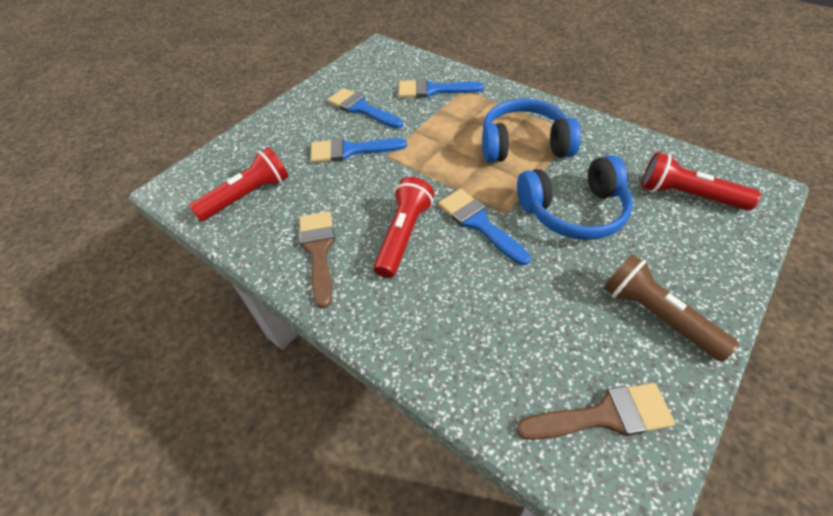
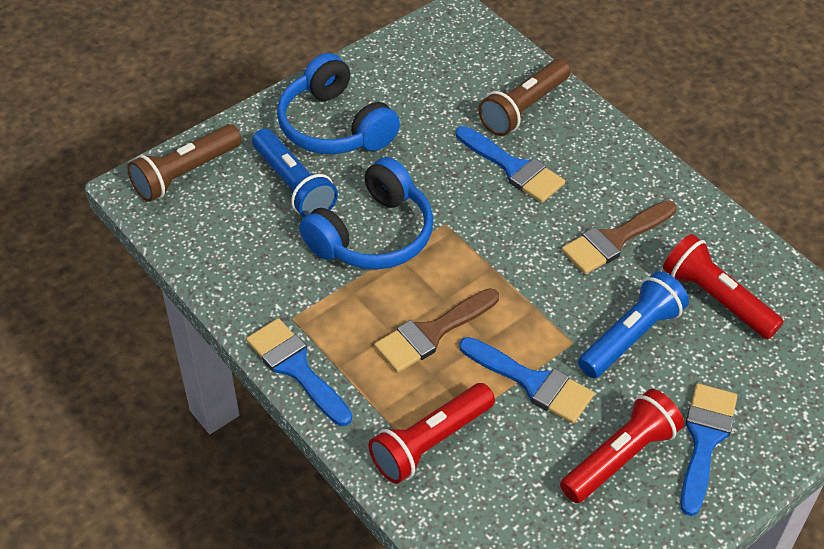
blue flashlight: none = 0 -> [252,129,338,217] [578,271,689,378] = 2
brown flashlight: [604,254,739,362] = 1 -> [127,124,242,202] [478,59,571,136] = 2

